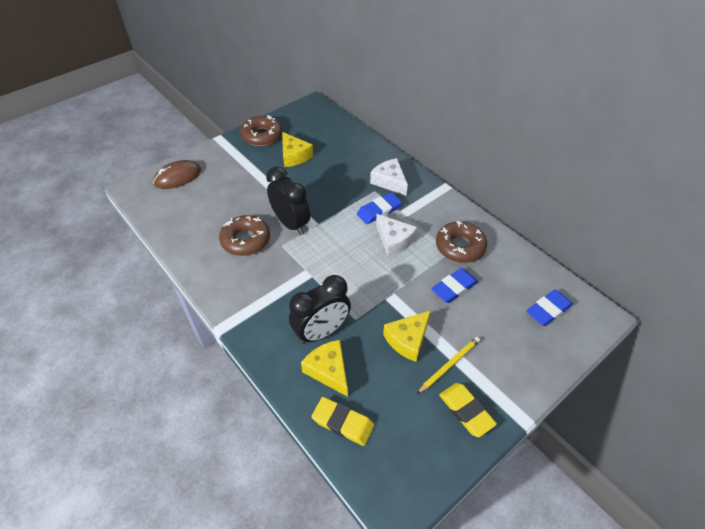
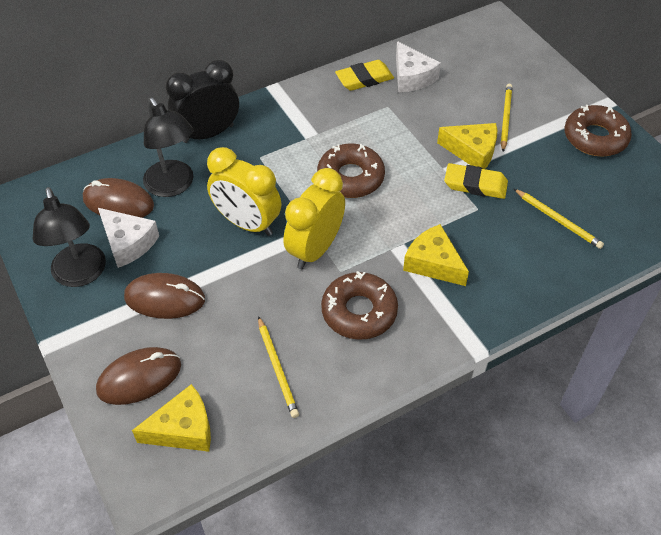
black clock: [266,166,310,235] [289,275,351,344] = 2 -> [166,60,239,143] = 1
black lamp: none = 0 -> [33,187,106,287] [143,98,194,197] = 2
blue eraser: [357,192,402,224] [431,268,478,303] [526,289,573,326] = 3 -> none = 0
brown mouse: [153,160,201,189] = 1 -> [83,178,154,218] [96,347,181,405] [124,273,205,319] = 3
yellow clock: none = 0 -> [207,147,282,236] [283,168,345,269] = 2
yellow pencil: [417,337,480,394] = 1 -> [258,316,299,418] [501,84,512,152] [514,189,604,249] = 3

